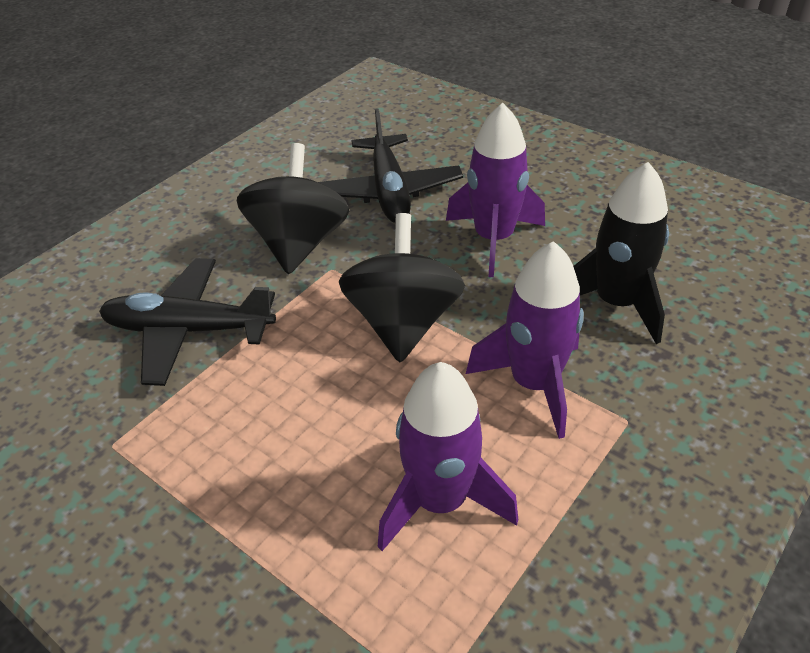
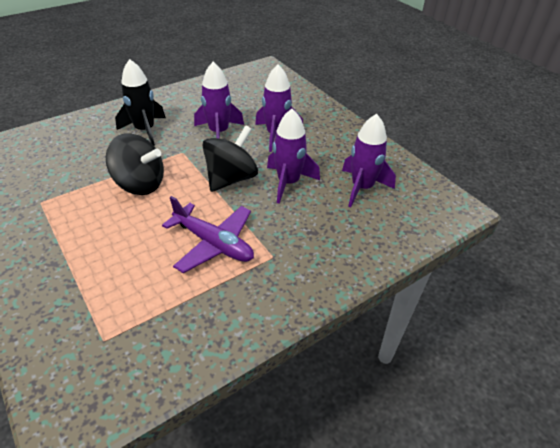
black plane: [99,258,276,386] [318,108,463,223] = 2 -> none = 0
purple plane: none = 0 -> [162,196,254,273] = 1
purple rocket: [378,362,518,551] [446,103,545,277] [466,241,584,439] = 3 -> [194,62,244,139] [255,64,303,152] [267,109,320,204] [342,114,396,208] = 4

